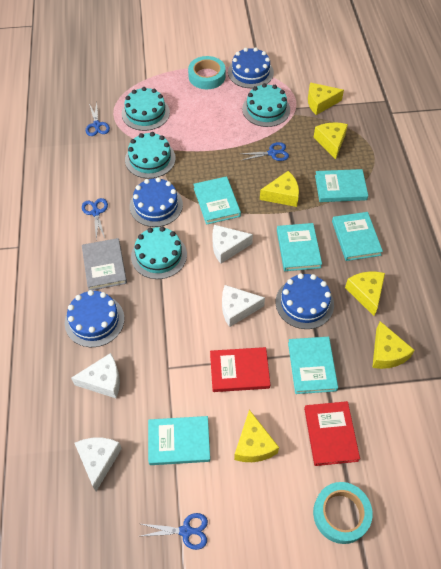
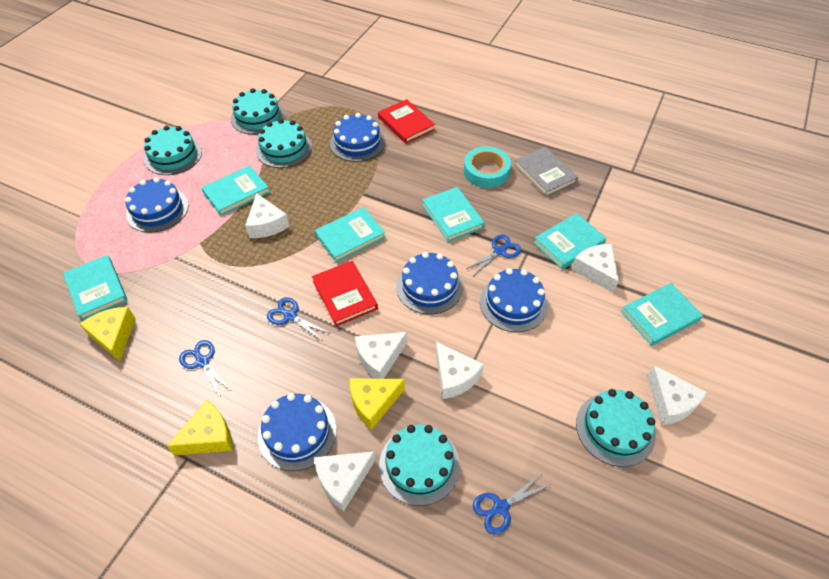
blue cake: [65,290,124,347] [130,177,183,227] [228,47,274,88] [276,273,334,329] = 4 -> [125,177,189,233] [258,393,337,471] [330,113,385,162] [396,252,463,314] [480,268,548,332] = 5
turquoise cake: [122,87,170,131] [125,132,176,179] [131,226,187,279] [242,83,290,127] = 4 -> [144,126,202,175] [231,88,285,135] [256,119,312,168] [379,425,460,506] [576,389,656,467] = 5
turquoise tape: [188,56,226,89] [313,482,373,544] = 2 -> [464,146,511,188] = 1
white cheese: [71,353,120,398] [75,437,122,491] [213,225,253,264] [222,285,265,327] = 4 -> [245,193,290,238] [315,451,375,511] [355,332,407,379] [435,342,484,399] [571,244,619,293] [647,365,707,425] = 6
yellow cheese: [234,410,279,462] [260,171,299,207] [308,83,344,115] [314,122,348,159] [345,272,385,316] [372,321,415,369] = 6 -> [80,307,136,362] [167,400,232,455] [350,378,405,430] = 3

